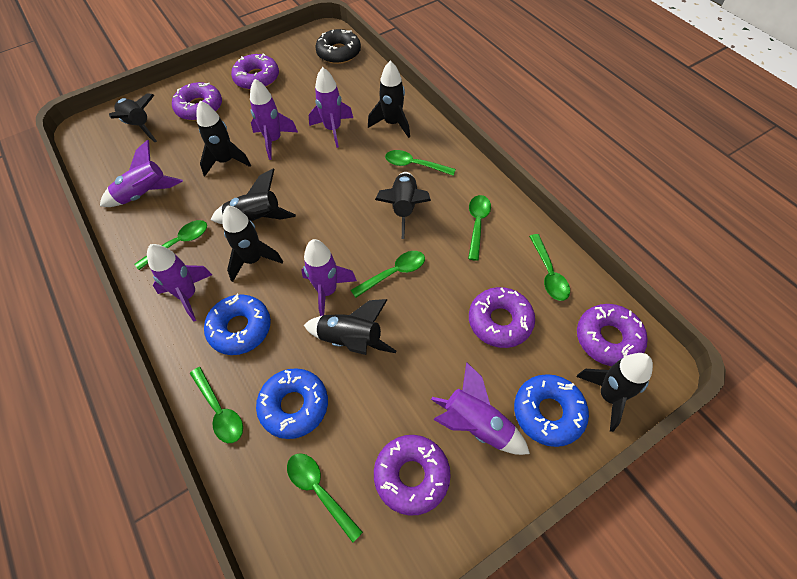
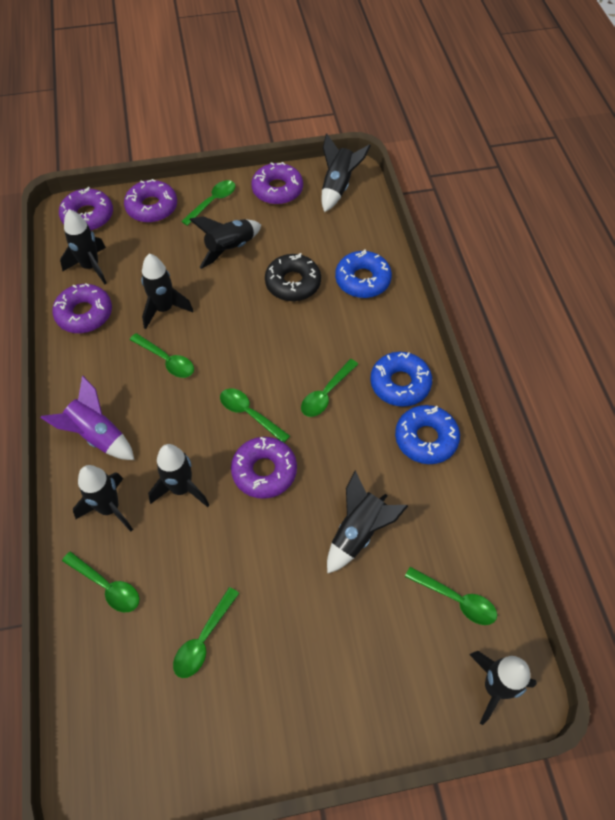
purple rocket: [100,140,183,207] [147,244,212,322] [250,79,298,160] [301,239,357,316] [309,67,353,148] [431,362,530,455] = 6 -> [41,376,134,460] = 1

